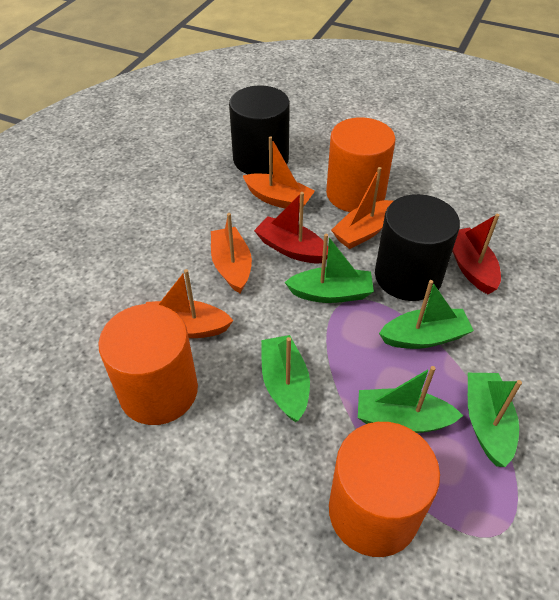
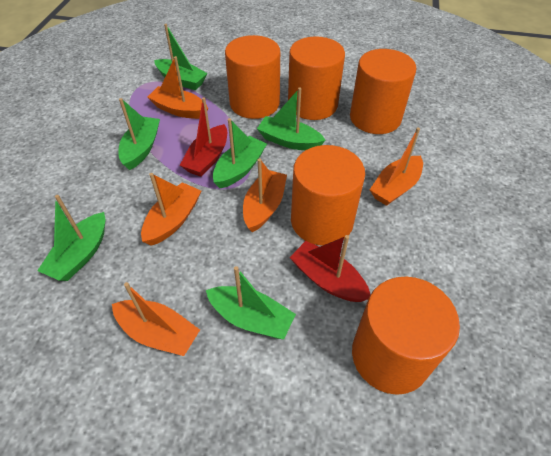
black cylinder: [229,86,290,174] [375,194,460,301] = 2 -> none = 0
green boat: [261,335,310,422] [285,234,374,303] [358,366,463,433] [379,280,474,349] [468,373,522,467] = 5 -> [37,195,105,281] [119,98,160,170] [154,24,208,90] [206,266,296,339] [213,118,267,188] [257,87,326,150] = 6
orange boat: [146,269,234,338] [211,213,252,293] [243,136,315,212] [331,167,393,249] = 4 -> [112,282,200,356] [141,173,201,246] [147,56,208,119] [243,158,287,232] [370,127,423,206] = 5
orange cylinder: [98,304,198,425] [326,117,395,212] [329,422,440,557] = 3 -> [225,35,280,119] [288,36,345,120] [291,145,365,246] [350,49,416,134] [352,277,460,395] = 5

